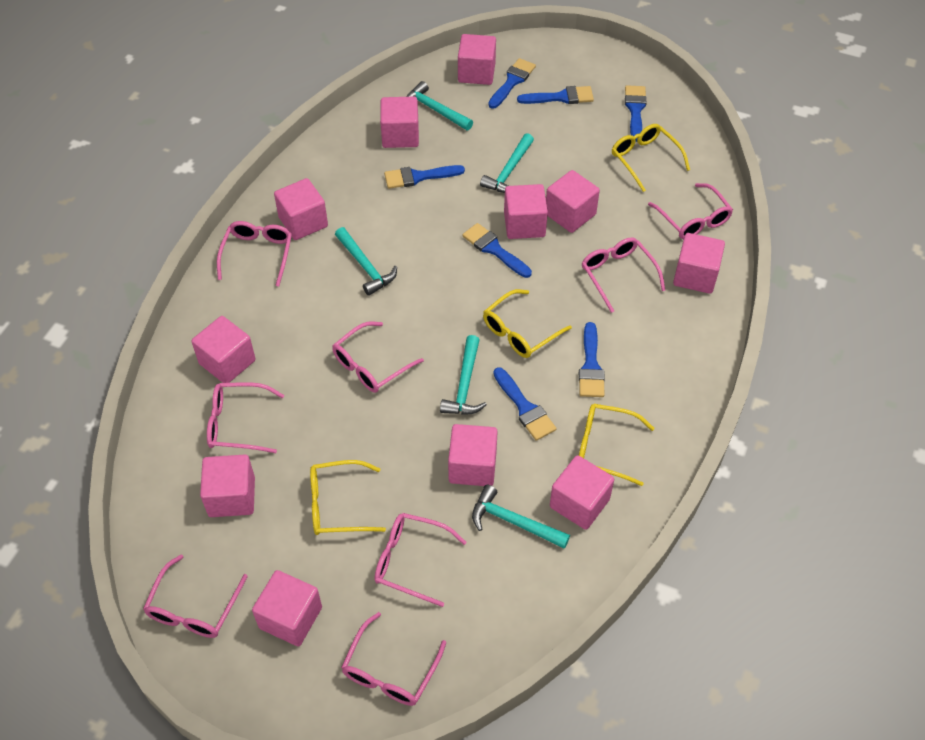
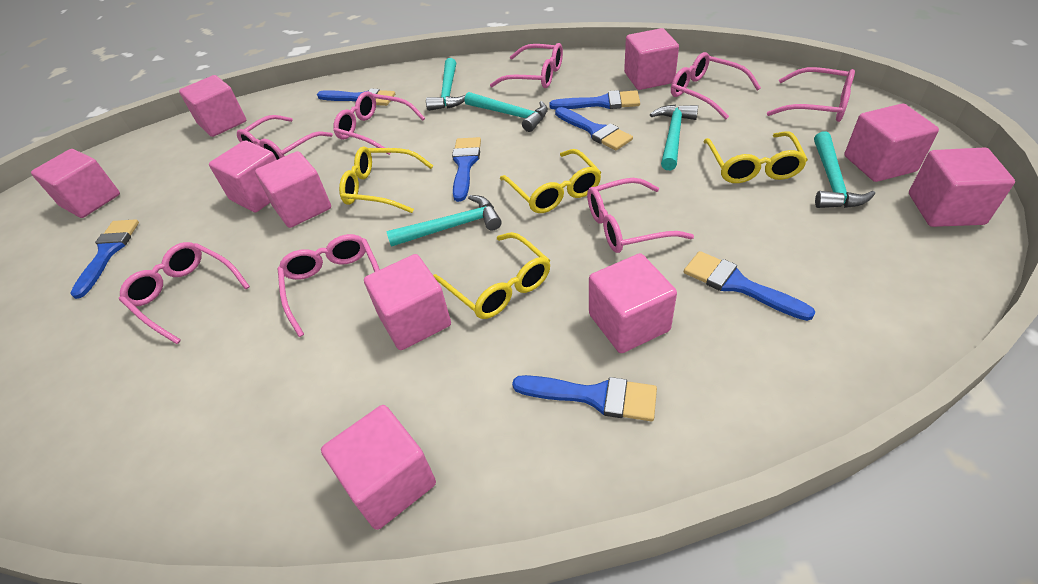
pink cube: [191,316,256,383] [200,455,255,517] [252,570,322,646] [274,178,328,240] [380,97,419,148] [448,424,498,486] [458,34,496,85] [504,184,548,239] [546,170,600,233] [550,455,614,530] [673,233,725,294] = 11 -> [31,149,120,218] [179,75,246,137] [209,140,277,212] [255,151,331,228] [321,405,436,530] [364,254,451,350] [589,253,677,353] [624,28,679,90] [844,103,939,182] [909,147,1015,227] = 10

